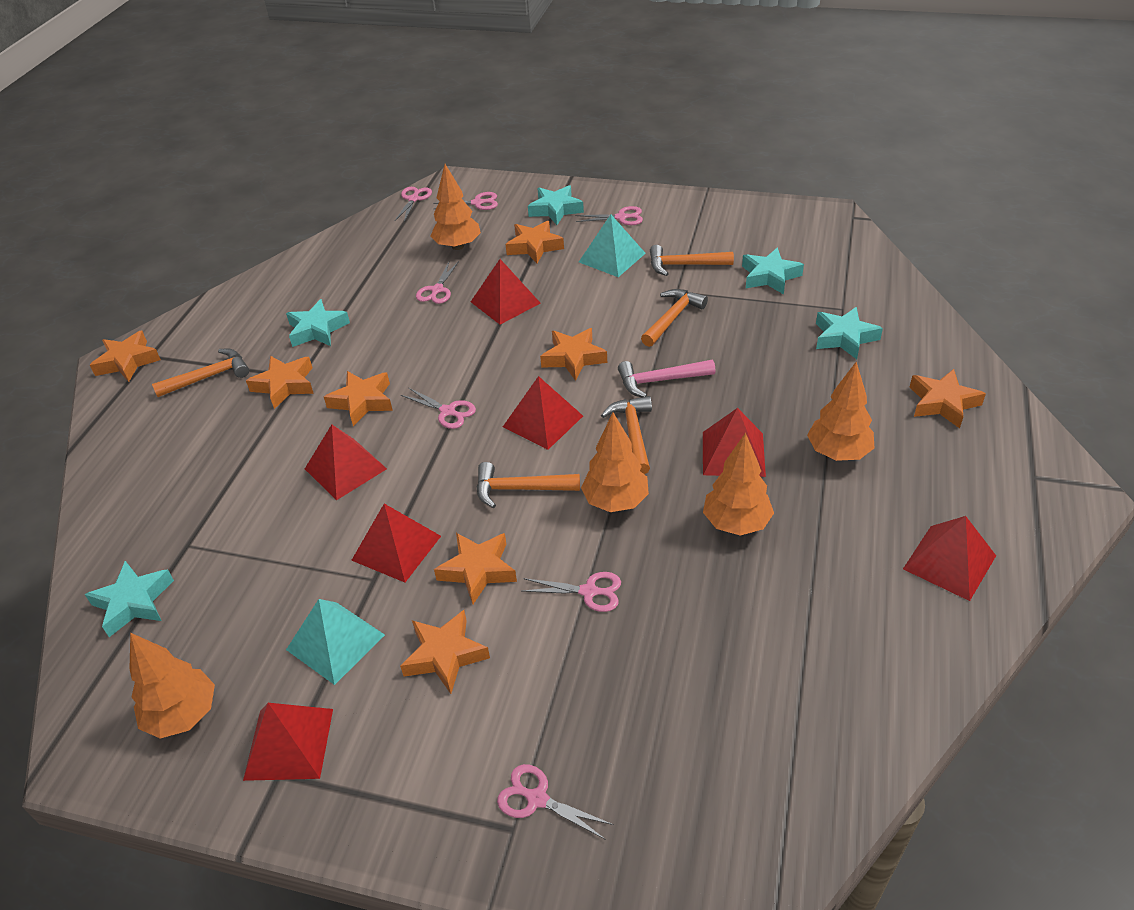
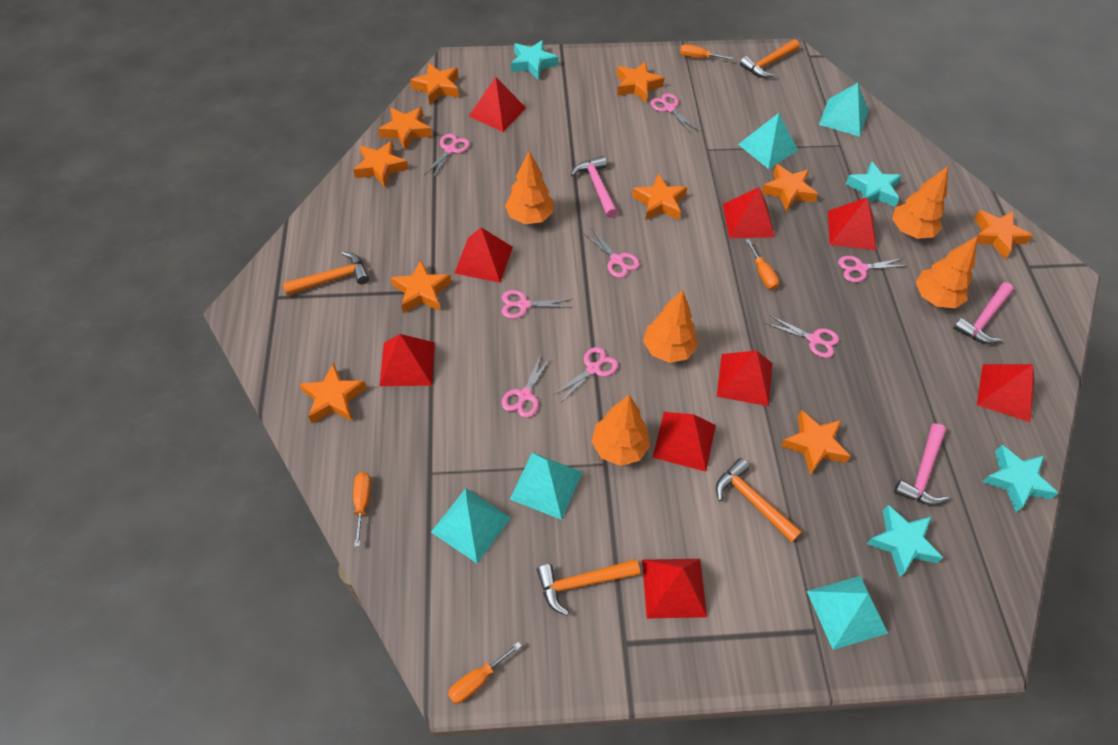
orange hammer: [152,349,249,397] [477,462,580,508] [601,396,652,474] [641,289,708,347] [650,245,734,276] = 5 -> [283,251,370,296] [537,559,640,616] [716,458,802,543] [740,39,799,78] = 4
orange screwdriver: none = 0 -> [353,472,371,547] [448,642,522,704] [680,44,733,60] [745,239,779,290] = 4
orange star: [90,330,161,382] [246,356,314,409] [324,371,393,426] [400,610,490,694] [434,533,517,604] [505,221,564,264] [540,328,607,381] [910,369,986,428] = 8 -> [299,363,367,423] [353,141,409,187] [378,107,432,150] [391,260,451,313] [410,63,459,104] [617,61,664,102] [632,174,687,220] [761,164,818,212] [781,410,851,475] [974,210,1033,259] = 10
pink hammer: [618,360,715,397] = 1 -> [571,156,618,218] [894,423,949,506] [953,282,1014,344] = 3
pink scissors: [395,187,432,222] [401,387,476,429] [416,261,459,304] [433,192,498,210] [497,764,614,840] [522,572,621,612] [575,206,643,225] = 7 -> [424,134,470,179] [502,290,573,319] [502,355,551,418] [554,347,618,401] [583,228,640,278] [650,93,698,133] [767,316,839,358] [838,256,907,282] = 8
red pyramid: [243,703,333,781] [305,425,387,500] [351,504,441,582] [471,259,541,325] [503,376,583,450] [703,408,766,477] [903,516,996,601] = 7 -> [380,334,435,386] [455,227,513,283] [469,77,526,132] [642,559,707,619] [653,412,716,472] [717,351,772,406] [723,187,775,238] [828,197,876,250] [977,364,1035,422] = 9
turquoise pyramid: [286,599,385,685] [579,214,646,277] = 2 -> [431,488,511,563] [510,453,582,520] [738,113,798,169] [807,576,888,650] [819,83,869,137] = 5
turquoise star: [85,561,174,637] [286,299,350,347] [528,185,584,225] [742,248,804,294] [816,307,883,359] = 5 -> [511,40,558,80] [846,161,902,207] [866,505,943,577] [982,445,1058,512] = 4

